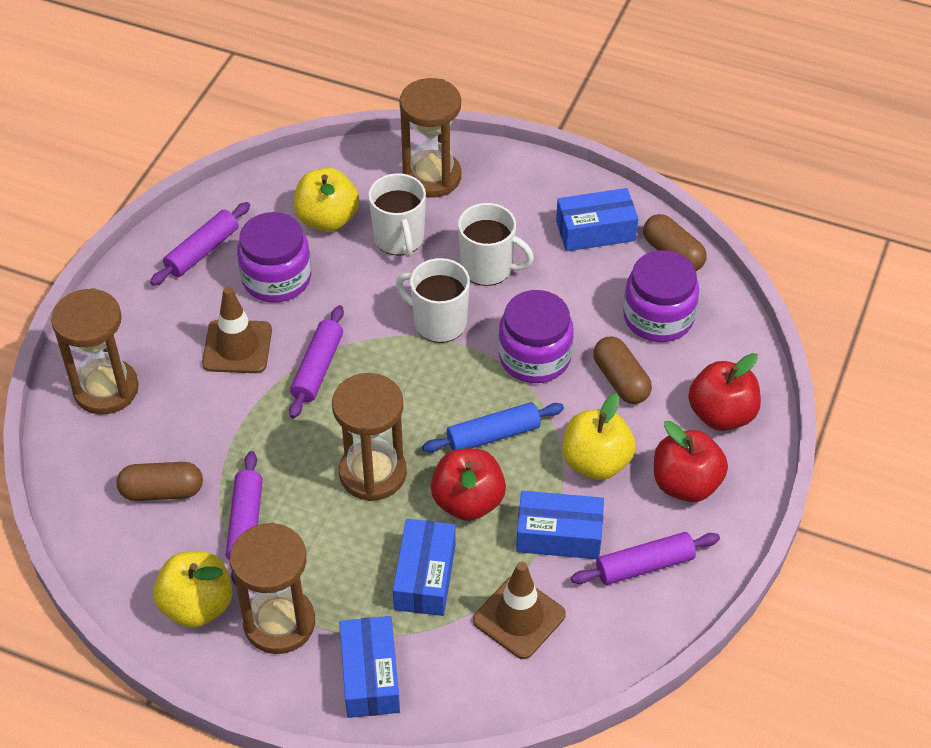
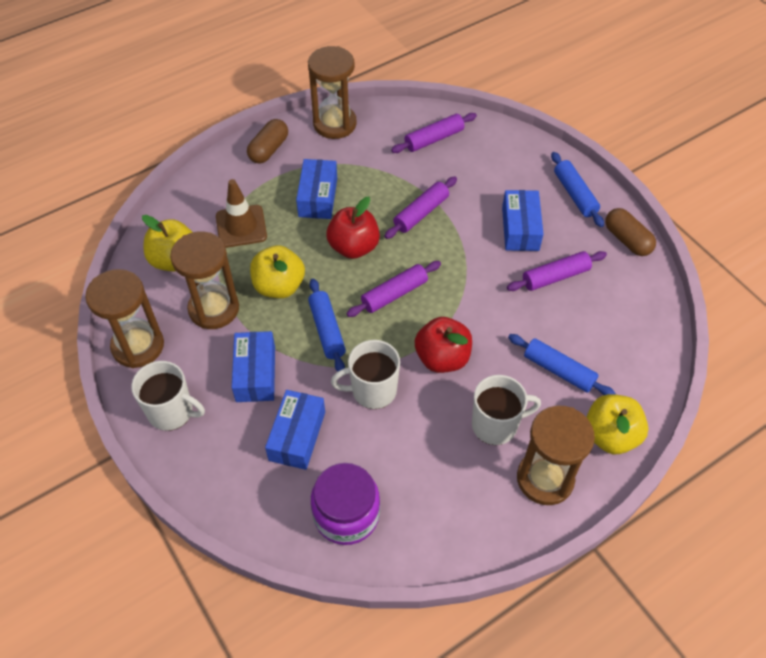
blue rolling pin: [422,402,564,453] = 1 -> [308,279,346,372] [508,334,616,395] [551,152,604,227] = 3
brown capsule: [117,462,203,501] [593,337,652,404] [643,214,706,271] = 3 -> [247,119,288,163] [605,208,656,256] = 2
brown traffic cone: [202,287,272,373] [473,562,566,659] = 2 -> [216,179,267,248] = 1
purple jar: [237,212,311,303] [498,290,574,383] [623,250,699,342] = 3 -> [311,463,380,545] = 1
red apple: [431,449,506,521] [654,421,728,502] [688,353,761,431] = 3 -> [326,197,380,259] [415,317,472,373] = 2

